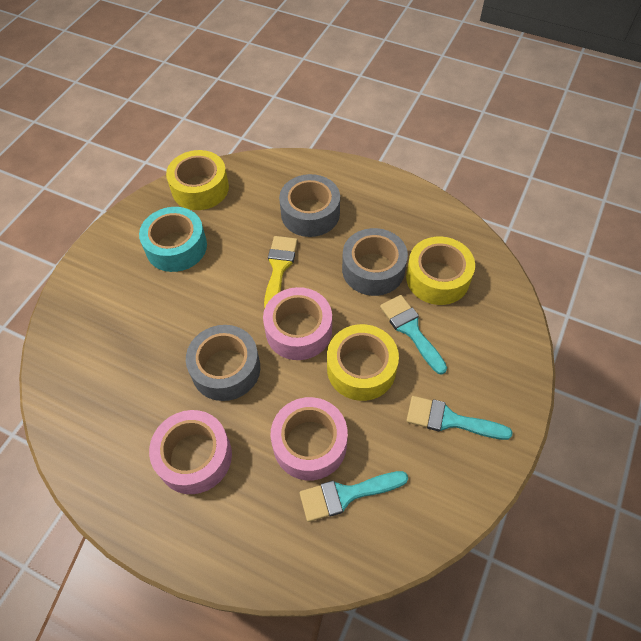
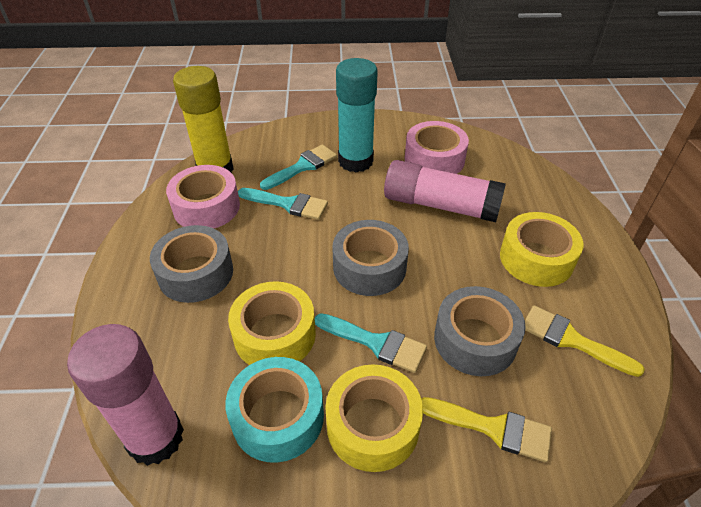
pink glue stick: none = 0 -> [67,324,184,466] [384,160,506,222] = 2
pink tape: [149,410,232,494] [263,287,332,360] [270,397,348,481] = 3 -> [166,165,240,228] [405,121,469,174] = 2
turquoise glue stick: none = 0 -> [336,58,378,173] = 1
yellow brush: [264,236,298,308] = 1 -> [422,397,552,462] [525,305,645,377] = 2
yellow glue stick: none = 0 -> [173,66,234,173] = 1

